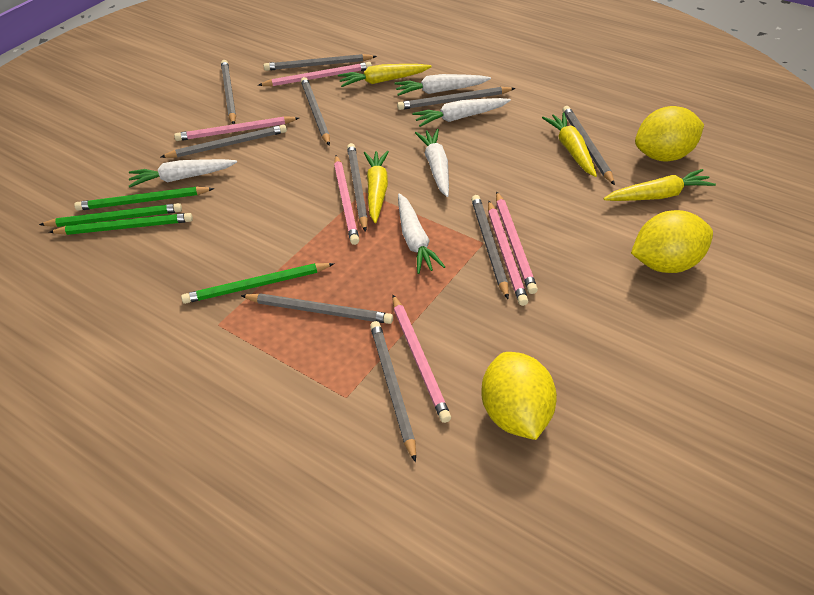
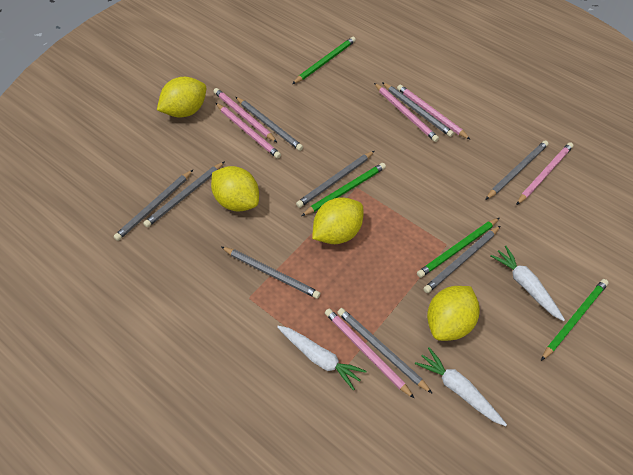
grey pencil: [161,124,287,158] [221,60,236,124] [241,293,393,324] [264,54,377,71] [301,77,330,146] [347,143,368,232] [370,321,416,462] [397,87,516,110] [471,195,509,299] [562,106,615,185] = 10 -> [114,170,193,241] [143,161,225,227] [221,247,320,299] [236,97,303,151] [296,151,374,208] [337,308,433,394] [382,82,454,137] [423,226,500,293] [485,141,549,200] = 9
white carrot: [129,159,237,188] [395,74,491,96] [398,193,445,274] [412,98,511,127] [415,129,449,197] = 5 -> [277,326,366,390] [415,347,507,426] [490,246,565,321] = 3
yellow carrot: [338,64,432,87] [364,151,389,223] [542,112,597,177] [603,169,716,201] = 4 -> none = 0
yellow lemon: [481,352,557,440] [631,210,713,273] [635,106,704,162] = 3 -> [157,77,206,117] [211,166,259,212] [312,197,364,244] [427,286,480,341] = 4

